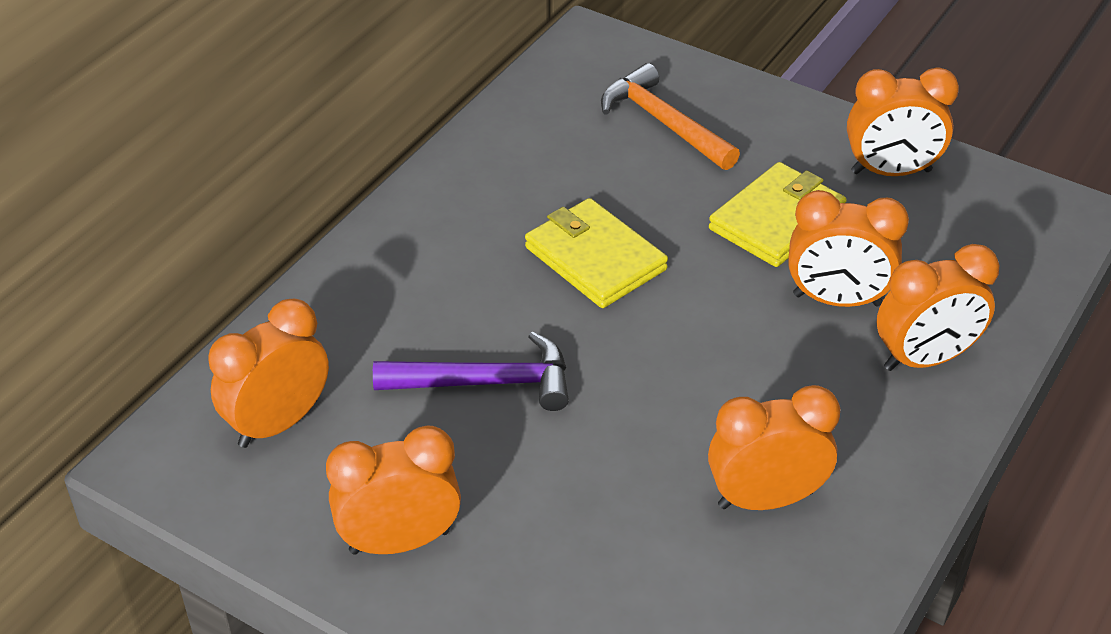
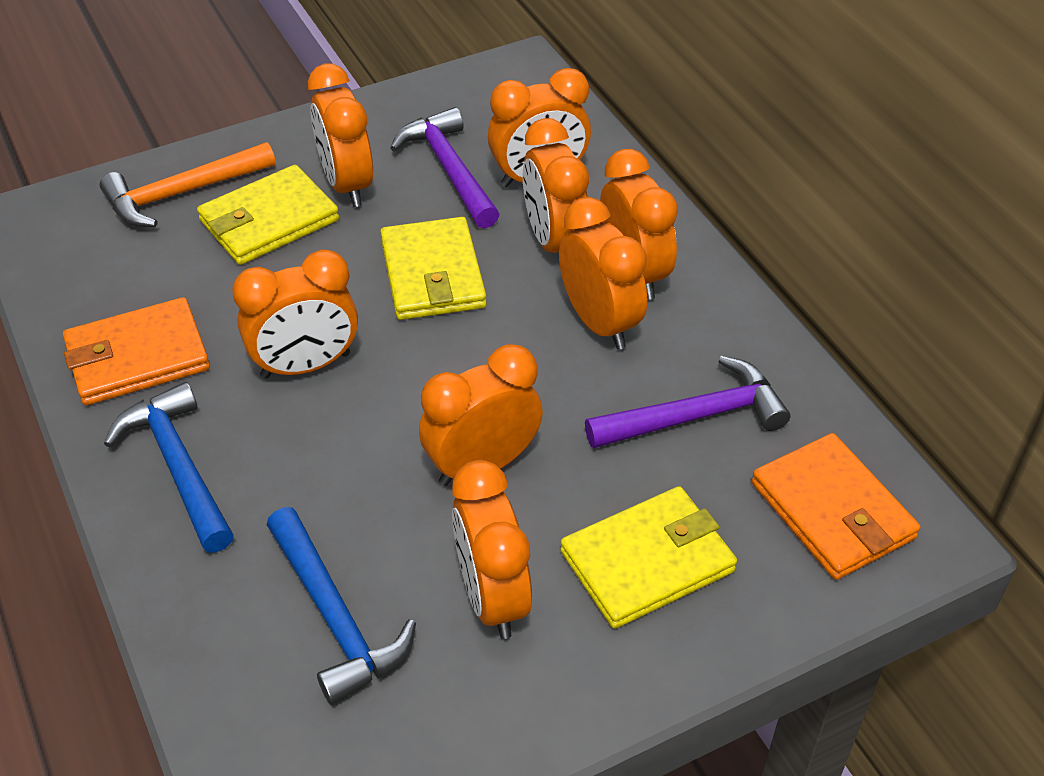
blue hammer: none = 0 -> [104,382,234,552] [267,507,416,705] = 2
orange clock: [208,299,329,448] [326,426,461,555] [708,385,840,510] [788,190,909,307] [847,68,959,176] [877,244,999,371] = 6 -> [232,250,358,379] [308,64,373,207] [419,344,543,486] [452,460,532,639] [488,68,591,188] [523,118,589,253] [559,197,647,350] [600,149,678,300] = 8
orange wallet: none = 0 -> [63,297,210,405] [752,433,920,580] = 2
purple hammer: [373,332,569,411] = 1 -> [390,107,500,228] [585,356,790,449] = 2
yellow wallet: [525,198,668,308] [709,162,847,267] = 2 -> [197,165,339,265] [380,217,487,320] [560,486,737,629] = 3

